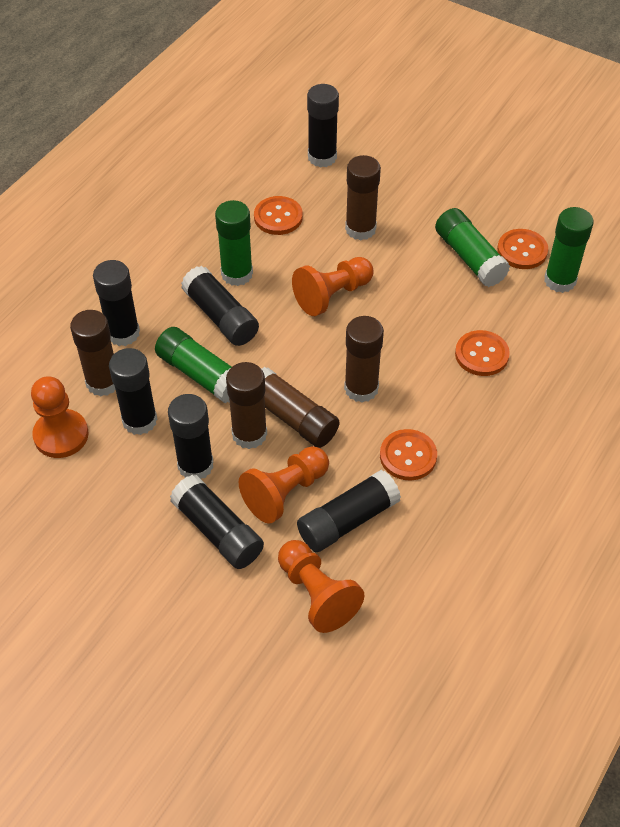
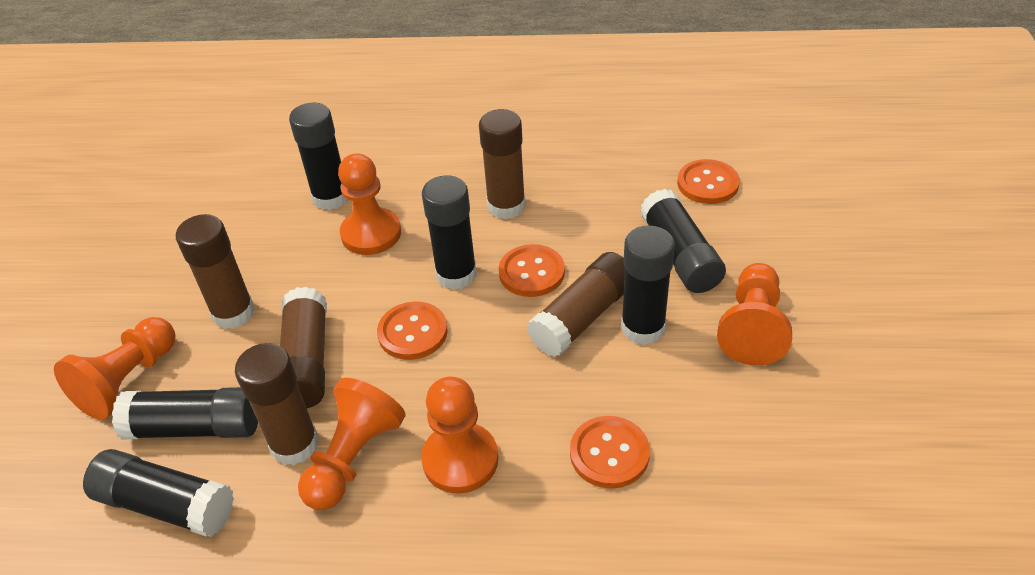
black glue stick: [93,260,140,346] [109,348,157,435] [168,394,213,479] [170,475,264,569] [181,266,259,346] [297,470,401,552] [307,84,339,167] = 7 -> [83,449,234,537] [112,387,258,440] [289,103,348,210] [422,175,477,290] [621,225,675,345] [640,189,726,293] = 6
green glue stick: [155,327,231,403] [215,200,253,286] [435,208,510,287] [544,207,594,293] = 4 -> none = 0
orange pawn: [31,376,89,458] [239,446,329,524] [278,540,364,633] [292,257,374,316] = 4 -> [54,317,176,420] [298,378,405,510] [338,153,401,255] [421,377,498,494] [717,263,792,366] = 5

